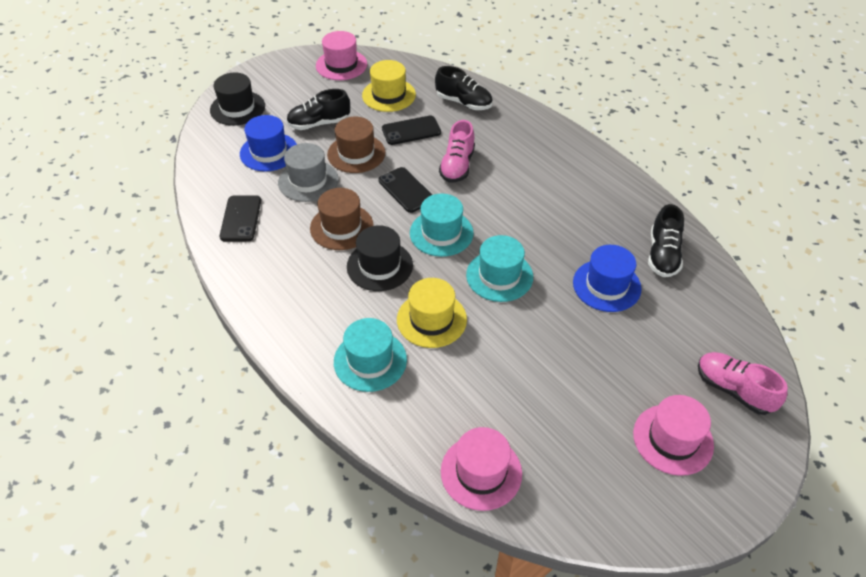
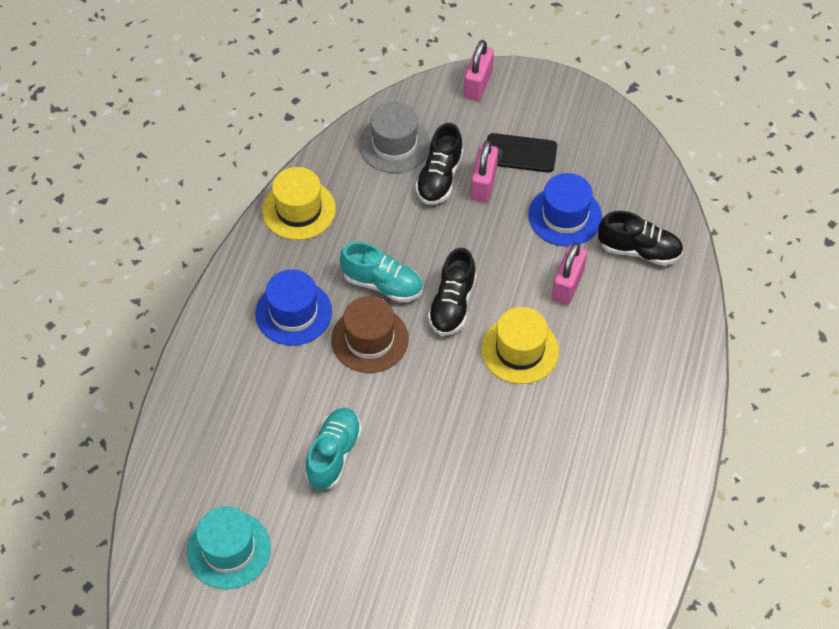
black hat: [210,73,265,125] [347,225,413,291] = 2 -> none = 0
black phone: [220,195,261,241] [378,167,432,213] [382,115,441,145] = 3 -> [487,133,557,173] = 1
brown hat: [310,188,374,250] [327,117,385,173] = 2 -> [331,296,409,373] = 1
pink hat: [316,31,367,80] [441,427,522,511] [633,395,714,476] = 3 -> none = 0
pink padlock: none = 0 -> [464,40,494,101] [471,140,498,202] [552,242,587,305] = 3
pink shoe: [439,120,475,183] [698,352,788,415] = 2 -> none = 0
turquoise hat: [334,318,407,392] [410,193,474,257] [466,235,533,302] = 3 -> [187,506,271,589] = 1
turquoise shoe: none = 0 -> [305,408,362,490] [340,242,423,302] = 2

